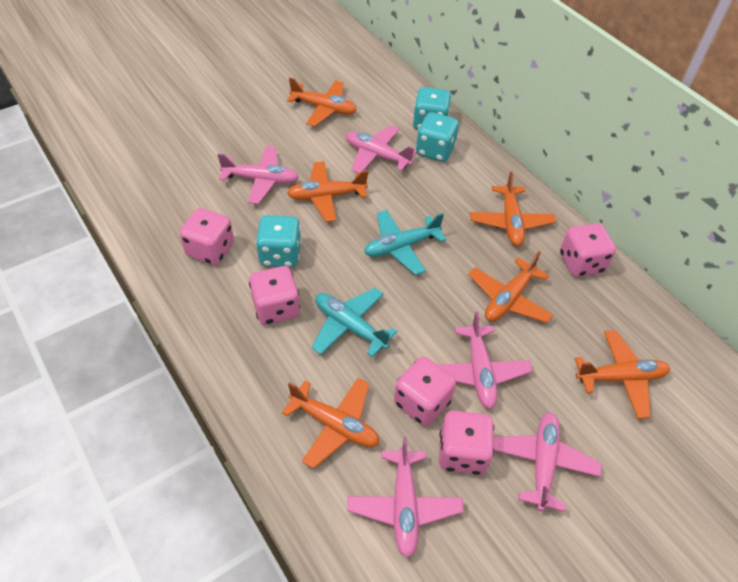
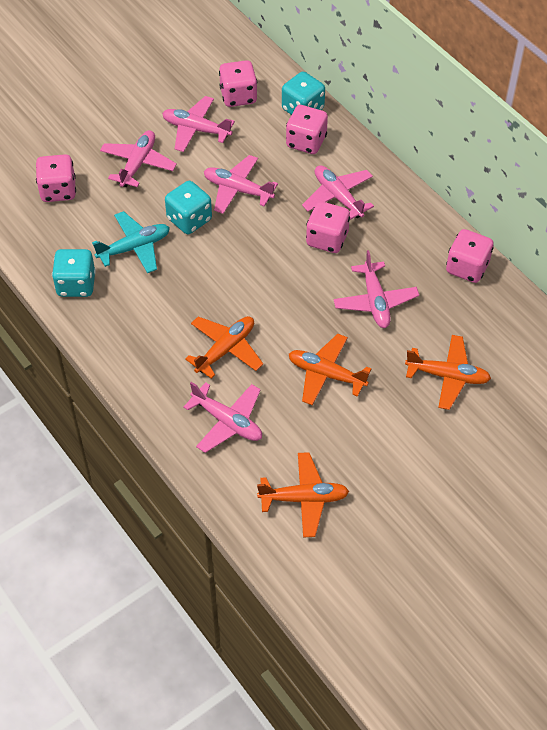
orange plane: [282,378,379,469] [287,78,357,126] [287,161,368,222] [468,252,553,323] [470,172,556,246] [575,330,670,419] = 6 -> [185,316,263,379] [257,452,349,537] [289,334,371,405] [405,335,491,410] = 4
pink plane: [218,146,299,204] [346,125,417,173] [347,437,464,558] [438,312,533,409] [493,412,602,512] = 5 -> [100,130,177,187] [162,96,235,152] [183,382,262,453] [204,155,278,214] [302,165,374,220] [333,250,419,328] = 6
turquoise plane: [311,288,397,357] [364,210,446,275] = 2 -> [92,211,170,273] = 1

